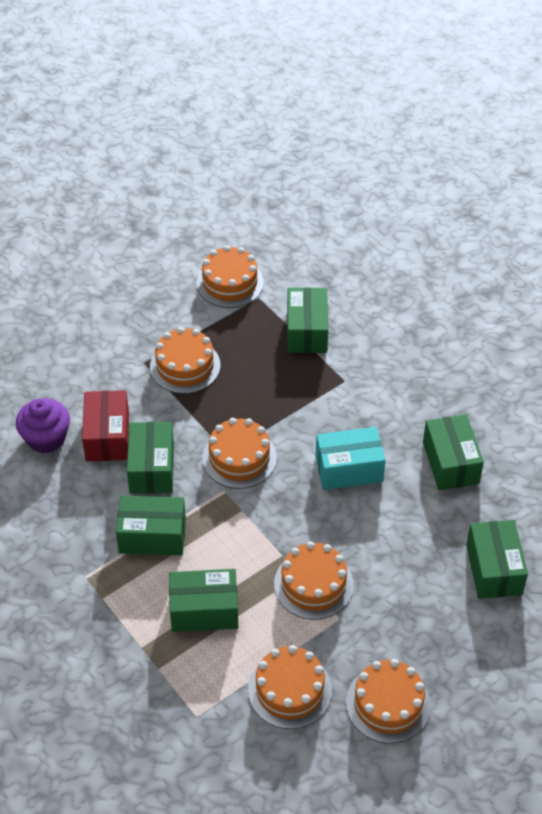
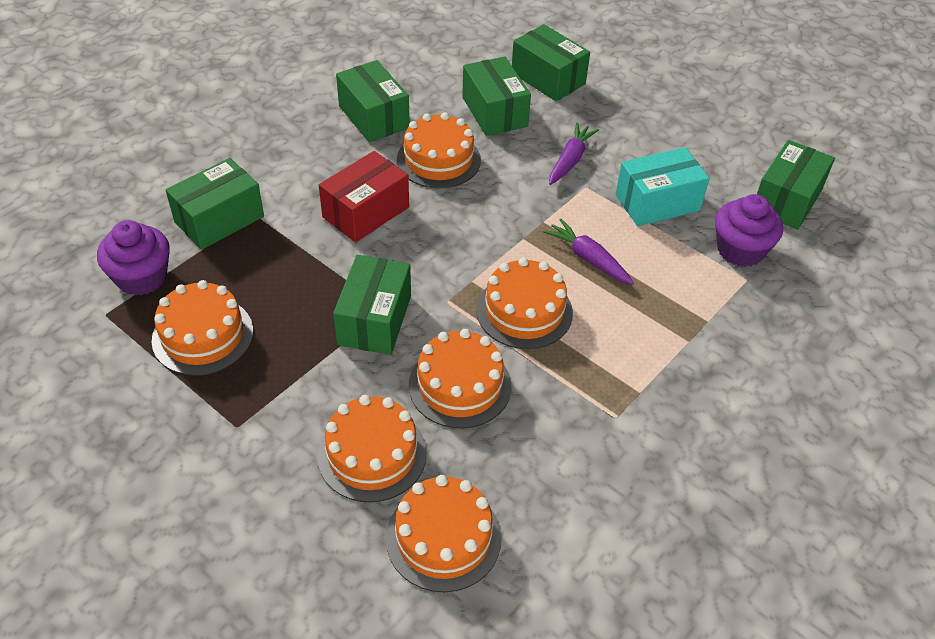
purple carrot: none = 0 -> [543,219,634,285] [549,122,599,185] = 2
purple cupcake: [16,398,70,454] = 1 -> [97,220,170,295] [715,194,783,267] = 2

